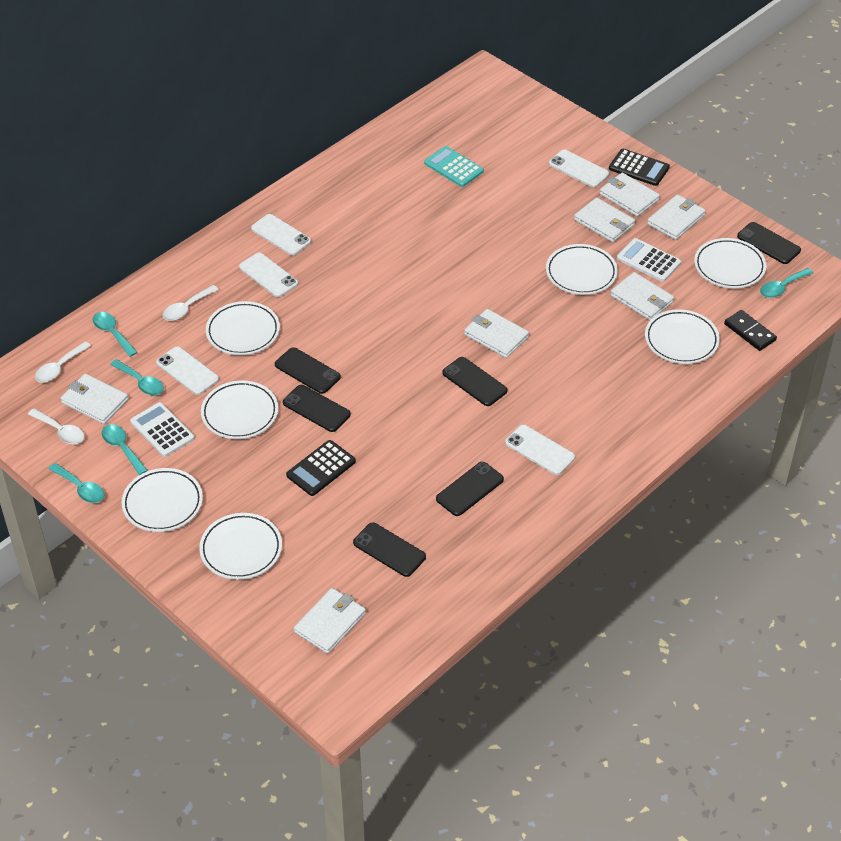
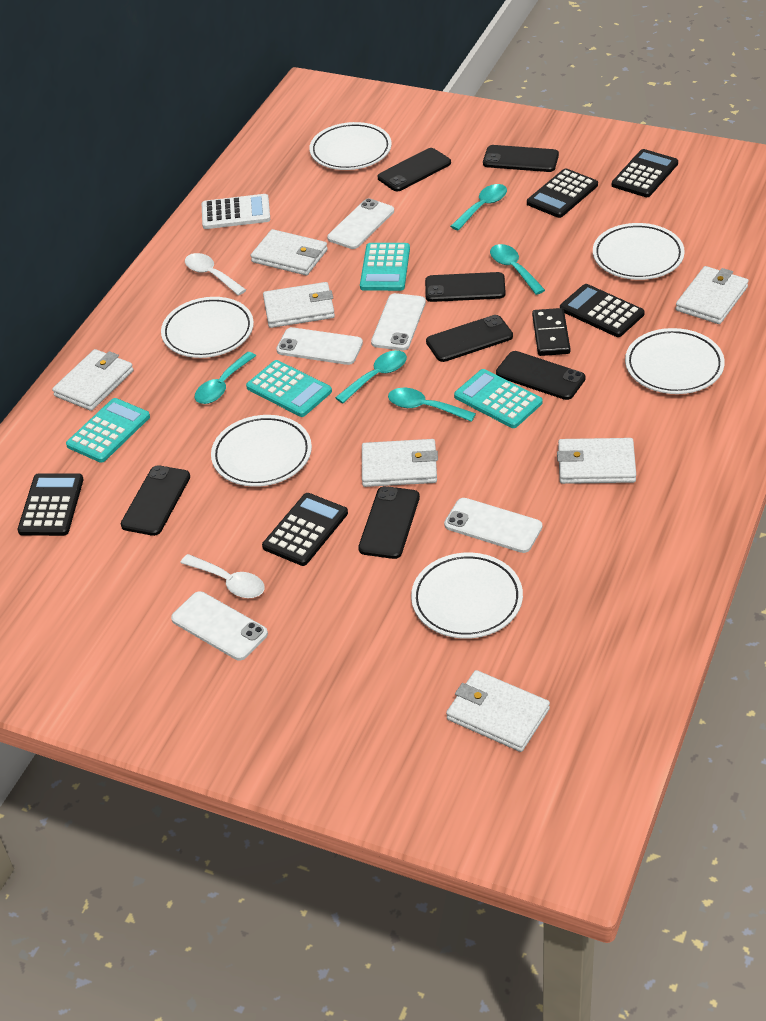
black calculator: [286,440,356,496] [609,149,670,186] = 2 -> [18,473,84,536] [262,493,348,566] [527,168,598,218] [560,284,645,337] [612,149,678,197] = 5
black phone: [275,347,341,394] [283,385,351,432] [353,522,426,577] [436,462,504,516] [442,357,507,406] [737,222,801,264] = 6 -> [121,465,190,536] [358,486,420,559] [378,148,451,192] [425,272,506,302] [426,315,513,362] [483,145,559,172] [496,351,586,400] = 7
turquoise calculator: [424,146,484,187] = 1 -> [66,398,150,463] [246,360,332,417] [360,243,410,291] [454,369,543,428] = 4
white calculator: [130,402,195,457] [617,238,681,282] = 2 -> [202,194,270,229] = 1
white plate: [122,468,203,532] [199,513,282,580] [201,381,278,439] [206,301,280,355] [546,244,618,295] [645,309,720,364] [694,238,766,288] = 7 -> [161,297,254,358] [211,415,312,487] [309,122,392,170] [411,553,523,639] [593,223,685,280] [625,328,725,394] = 6
white spoon: [28,409,85,444] [35,342,91,383] [163,285,219,321] = 3 -> [180,554,265,598] [185,253,246,296] = 2

